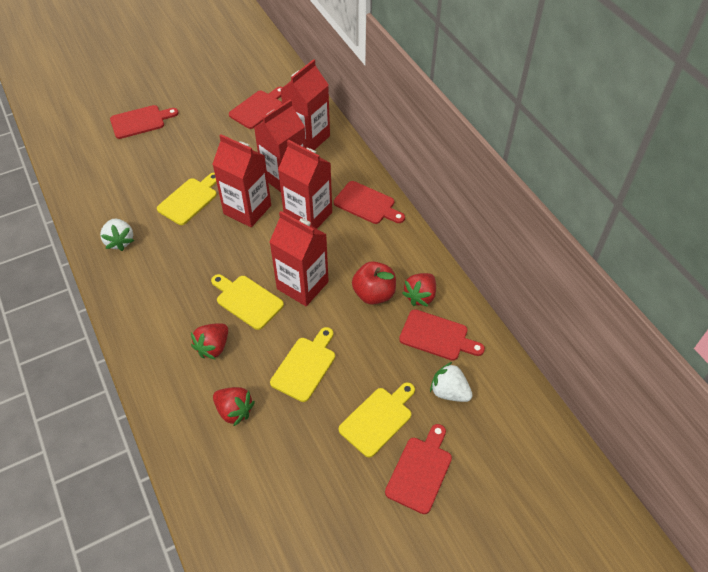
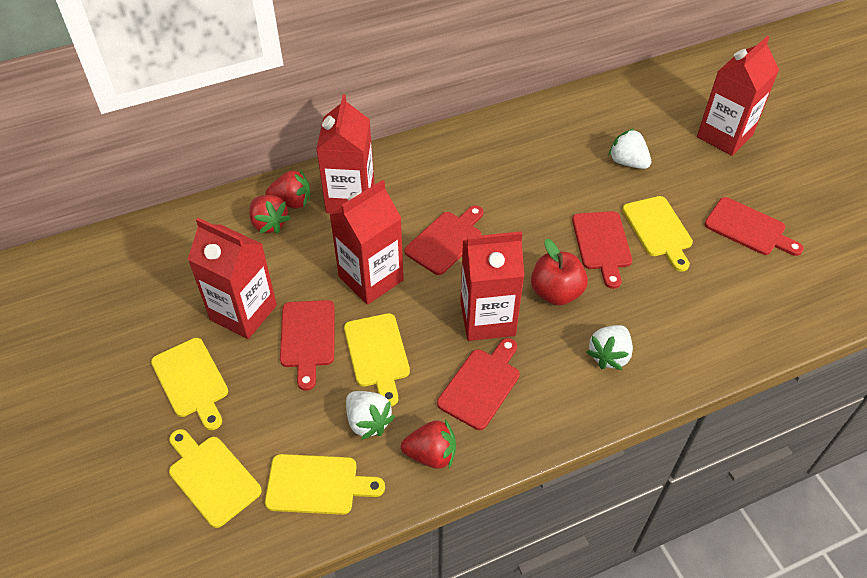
white strawberry: [100,219,134,251] [430,362,473,402] = 2 -> [346,391,395,440] [587,325,633,370] [608,128,651,169] = 3
yellow cutting board: [157,173,217,225] [211,274,284,330] [270,327,335,402] [339,382,415,458] = 4 -> [151,338,228,430] [169,429,262,528] [265,454,385,515] [344,313,410,406] [622,196,693,272] = 5

